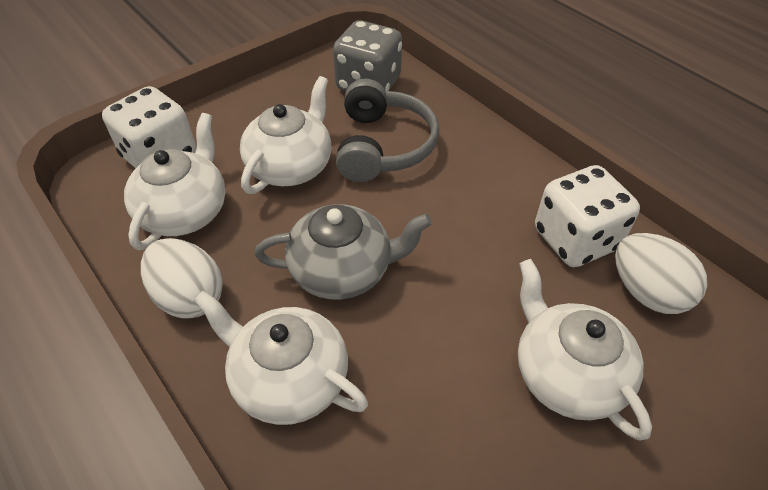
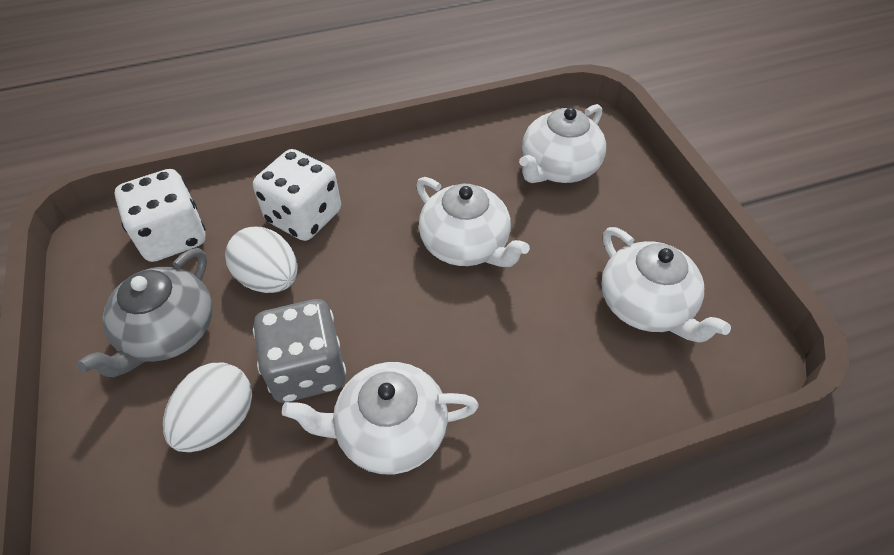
grey headphones: [336,79,439,182] = 1 -> none = 0

